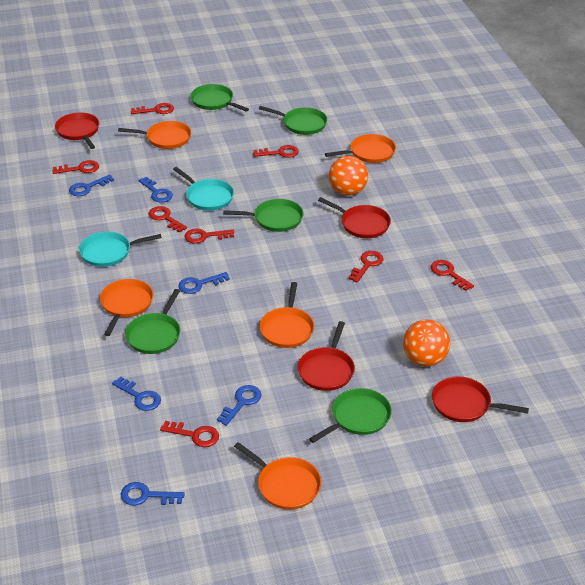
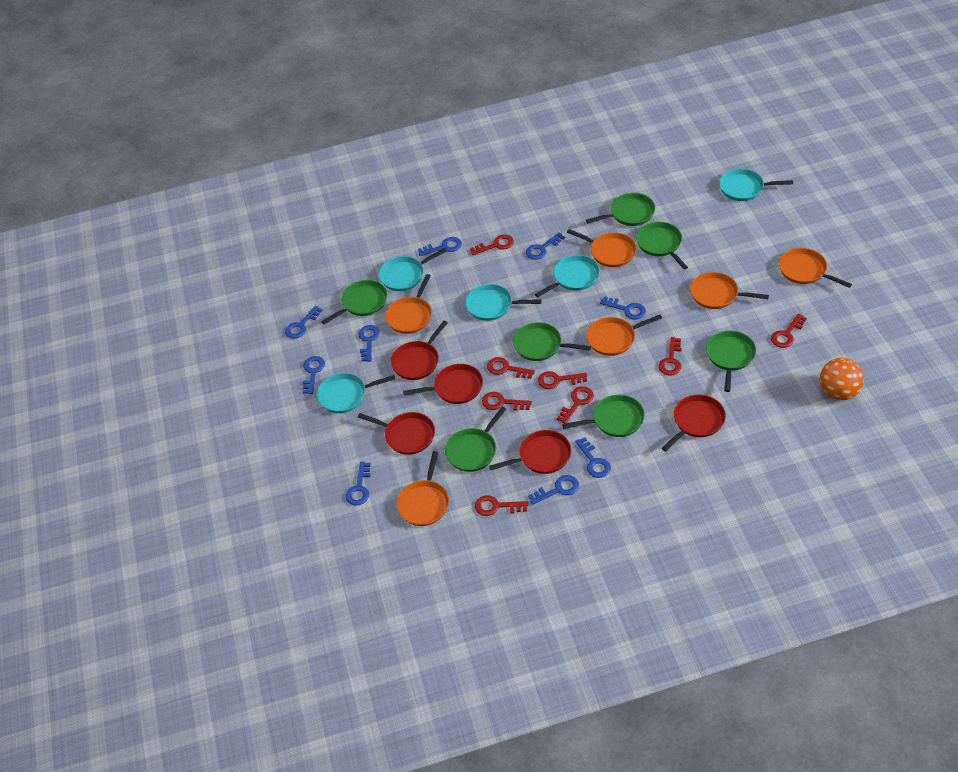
blue key: [69,174,114,196] [112,377,161,411] [121,482,185,505] [138,176,173,203] [178,272,230,294] [217,385,262,426] = 6 -> [285,306,323,339] [303,356,325,394] [346,462,371,506] [359,325,380,362] [418,237,462,256] [526,232,565,260] [528,475,579,505] [575,437,611,478] [600,296,646,320] = 9
green pan: [125,289,180,354] [191,84,249,111] [223,199,303,232] [259,106,327,135] [309,388,392,443] = 5 -> [321,280,387,325] [445,407,506,472] [513,322,591,361] [562,395,645,437] [586,193,655,226] [636,222,688,270] [706,331,756,392] = 7
orange ball: [329,156,368,196] [403,320,450,367] = 2 -> [820,358,864,400] = 1
orange pan: [100,279,153,336] [118,121,191,149] [234,442,321,510] [259,282,314,348] [325,134,396,163] = 5 -> [386,274,432,334] [397,451,449,526] [567,229,637,267] [587,315,662,356] [690,272,769,309] [779,248,852,288] = 6
red pan: [55,113,99,149] [298,321,355,391] [318,197,391,238] [432,376,529,422] = 4 -> [358,412,435,455] [391,321,447,380] [403,364,483,404] [489,430,571,474] [662,395,726,452] = 5
turquoise pan: [79,232,162,267] [173,167,234,211] = 2 -> [317,373,395,413] [379,248,447,291] [465,284,541,321] [535,255,600,297] [719,169,793,201] = 5

